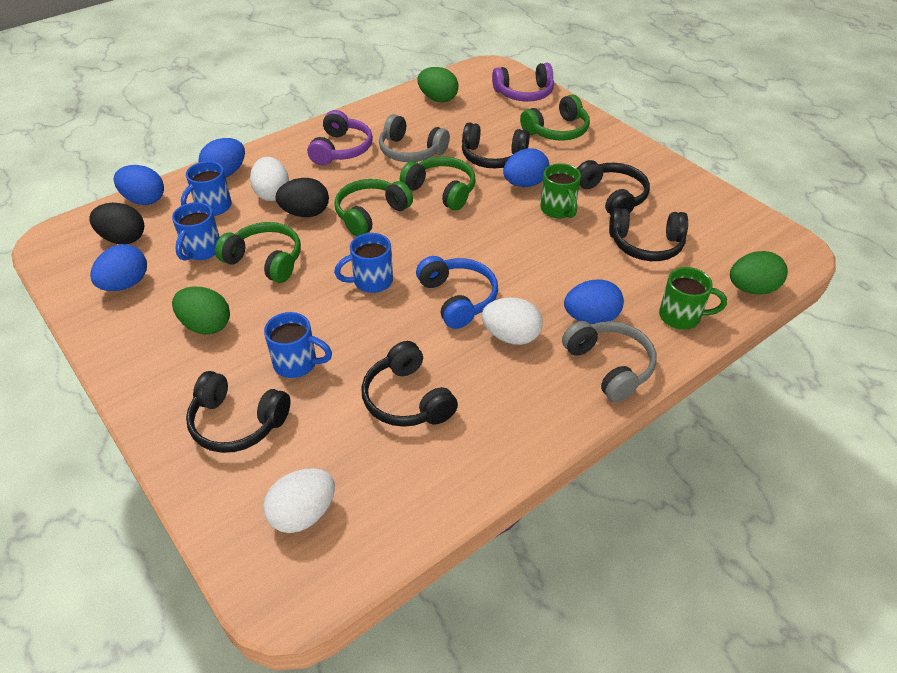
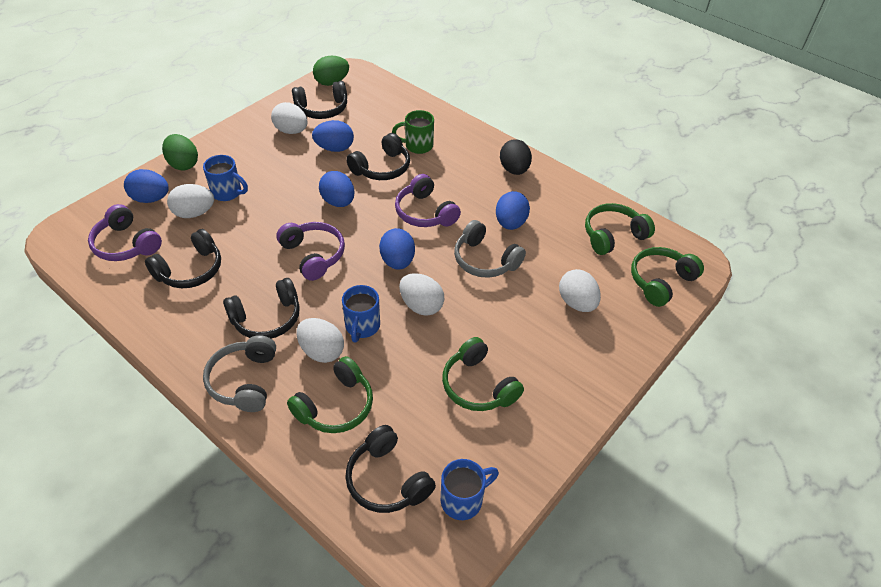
black egg: [89,203,144,244] [275,178,329,217] = 2 -> [500,139,532,175] = 1
blue headphones: [416,256,498,329] = 1 -> none = 0
blue mug: [172,202,220,261] [181,161,232,216] [264,312,332,378] [334,233,393,293] = 4 -> [203,155,248,201] [342,285,380,342] [441,459,499,520] = 3
green egg: [172,287,230,335] [417,67,458,102] [730,251,788,295] = 3 -> [162,134,198,171] [313,56,349,86] = 2
green mug: [540,163,581,218] [659,267,727,330] = 2 -> [392,110,434,154] = 1
purple headphones: [307,110,373,165] [492,63,554,102] = 2 -> [88,204,162,261] [276,222,345,281] [395,174,461,227] = 3
white egg: [250,157,289,201] [263,468,335,533] [482,297,543,345] = 3 -> [167,184,214,218] [271,102,307,134] [296,318,344,363] [399,273,444,316] [559,269,601,312] = 5

